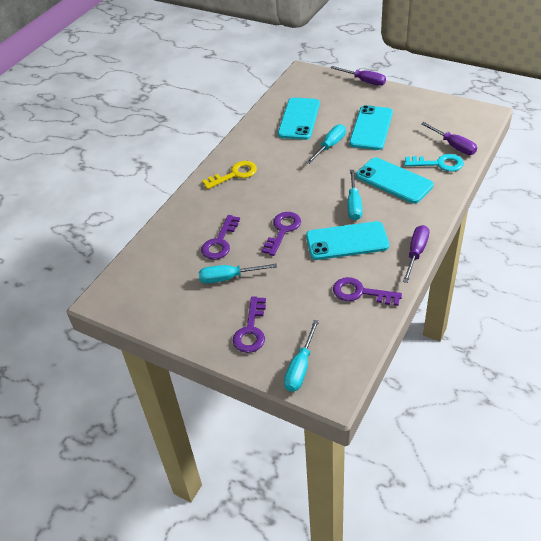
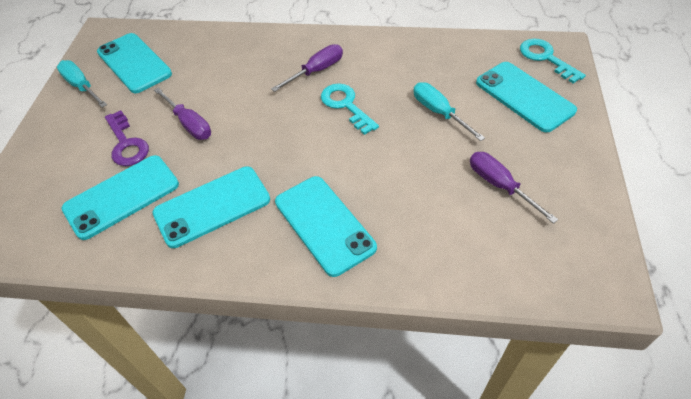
purple key: [201,215,240,260] [233,296,266,353] [262,212,301,256] [333,277,402,306] = 4 -> [105,110,149,166] = 1
turquoise key: [404,154,464,172] = 1 -> [321,83,379,135] [520,39,586,83] = 2
turquoise phone: [278,97,320,140] [306,221,389,260] [349,105,393,150] [356,157,434,203] = 4 -> [61,155,179,240] [97,33,172,93] [152,166,270,248] [275,176,377,277] [476,62,577,132] = 5
turquoise screwdriver: [199,263,277,284] [284,320,319,392] [306,124,346,164] [348,170,362,220] = 4 -> [57,60,107,108] [413,82,485,141] = 2
yellow key: [202,161,257,189] = 1 -> none = 0

